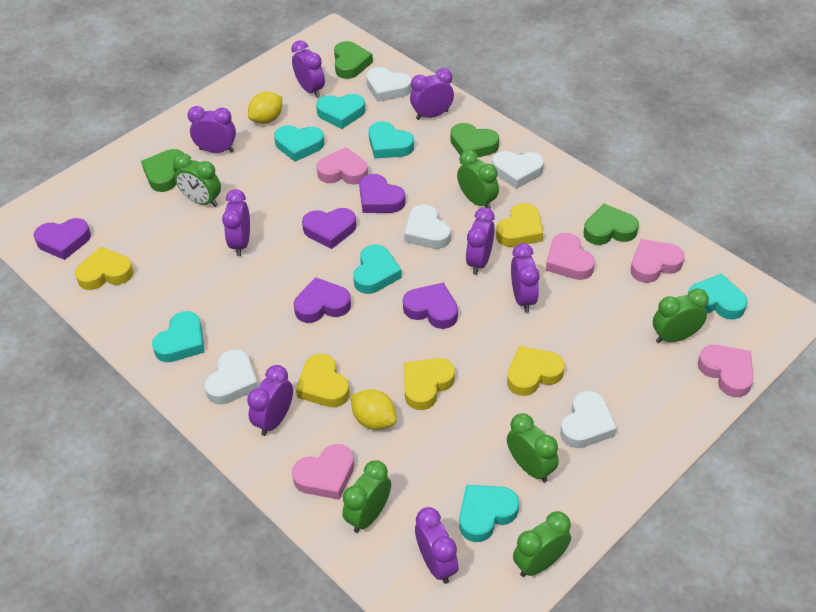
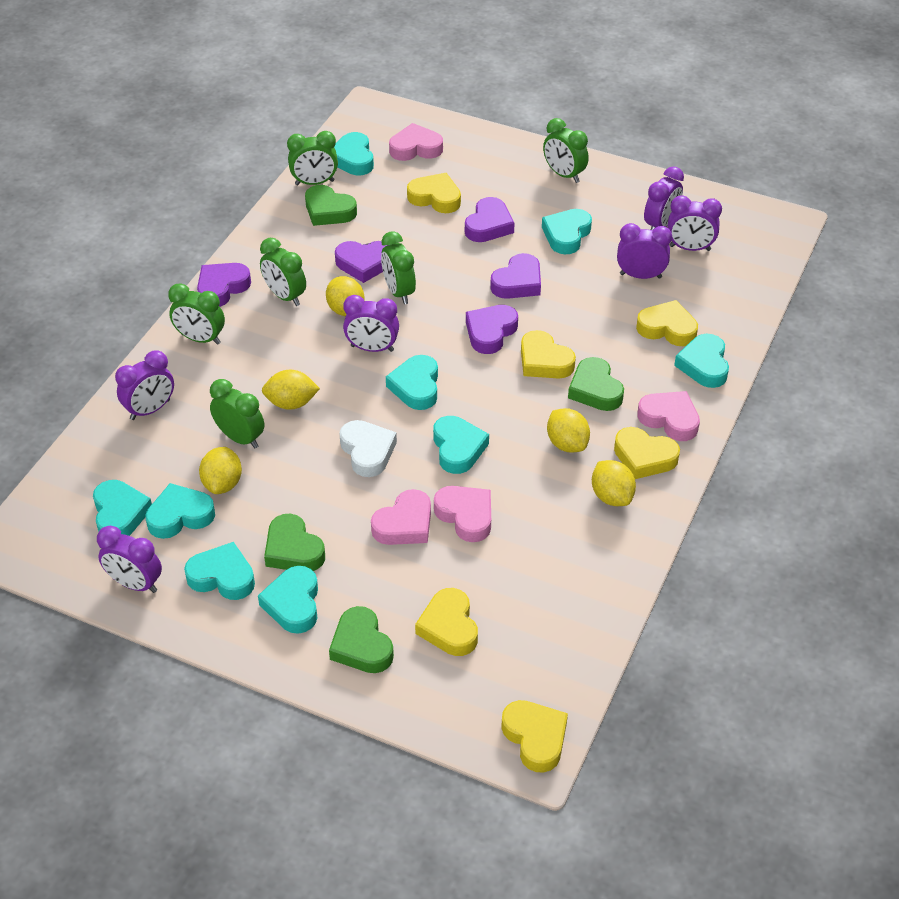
pink heart: [292,444,354,500] [317,147,368,185] [546,233,595,280] [631,239,684,283] [698,345,754,397] = 5 -> [371,489,431,545] [389,123,443,161] [434,486,491,542] [637,391,700,441] = 4
purple clock: [188,106,236,153] [222,189,250,256] [247,365,293,436] [291,40,325,98] [410,68,454,120] [415,507,458,584] [466,207,495,275] [511,243,540,313] = 8 -> [97,526,162,593] [115,350,174,420] [343,295,399,352] [617,223,672,279] [644,166,684,230] [667,195,722,251] = 6
turquoise heart: [152,311,205,362] [274,125,324,162] [316,94,365,129] [353,245,402,294] [369,121,414,159] [459,485,519,542] [688,274,748,319] = 7 -> [93,480,152,536] [145,483,215,539] [184,542,255,600] [258,566,318,634] [334,132,374,175] [386,355,438,410] [433,416,489,474] [542,209,592,254] [674,334,729,388] = 9
white heart: [204,349,258,405] [366,67,412,102] [404,204,451,249] [492,151,544,189] [560,391,617,448] = 5 -> [339,420,397,477] = 1
yellow heart: [75,247,133,290] [296,354,350,407] [404,358,455,410] [496,203,543,247] [507,346,565,396] = 5 -> [407,173,461,213] [415,588,478,656] [501,700,568,773] [521,330,576,378] [614,427,680,479] [636,300,698,346] = 6
yellow lemon: [248,92,282,124] [351,389,397,430] = 2 -> [199,447,242,494] [262,370,320,410] [326,276,365,316] [547,408,590,453] [592,460,636,506] = 5

